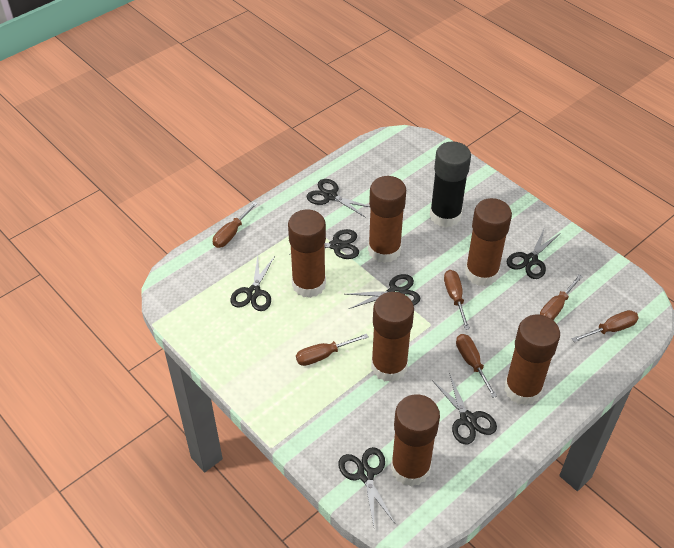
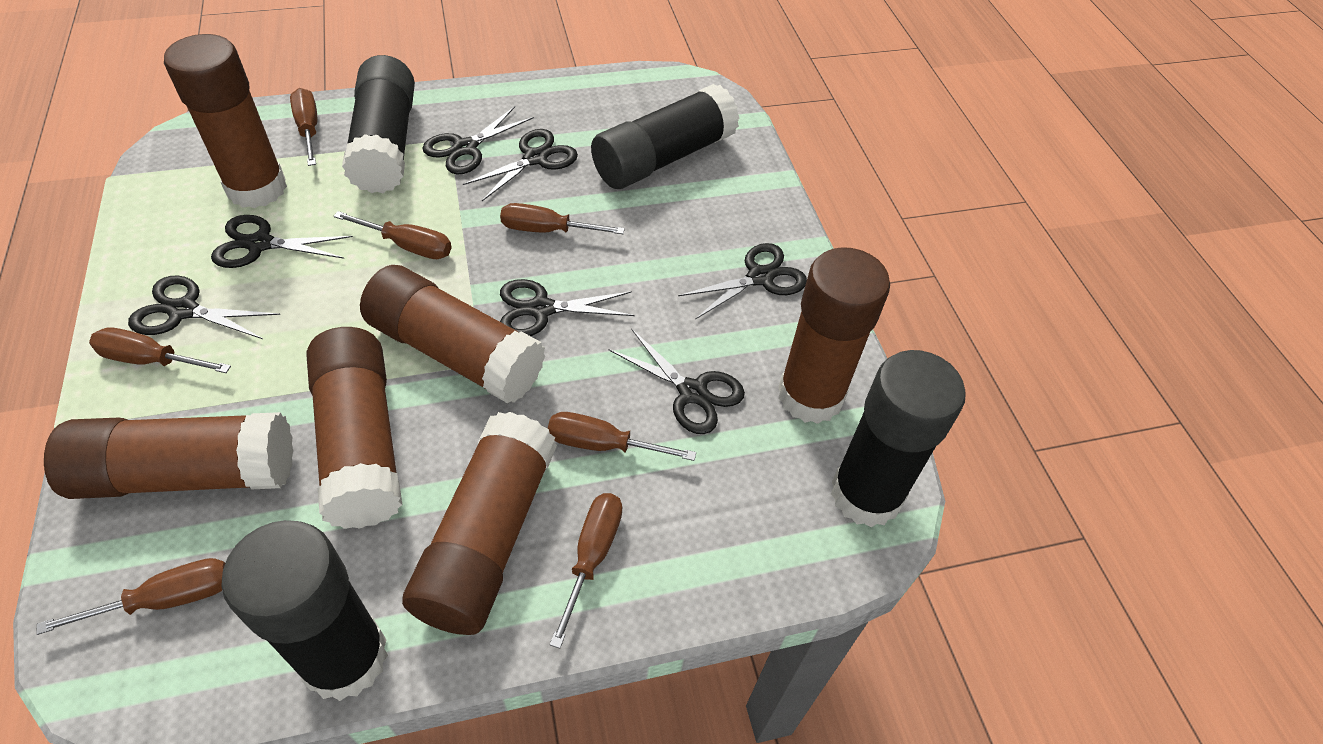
black glue stick: [430,141,471,228] = 1 -> [221,520,388,701] [342,55,415,193] [591,84,740,189] [831,350,966,527] = 4
brown screwdriver: [213,202,258,248] [296,333,369,366] [444,270,470,330] [456,334,497,398] [539,275,583,320] [572,310,639,342] = 6 -> [36,558,225,635] [89,327,231,373] [290,88,317,166] [334,211,452,259] [500,203,625,234] [548,412,696,461] [550,493,622,649] = 7

